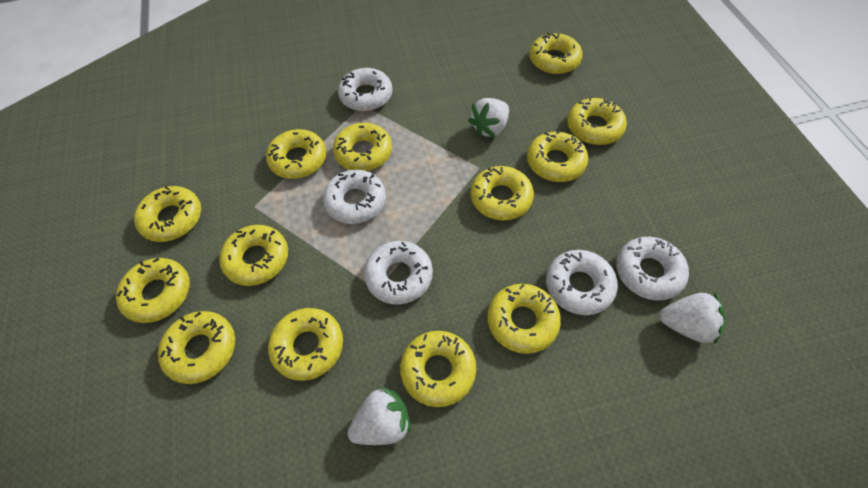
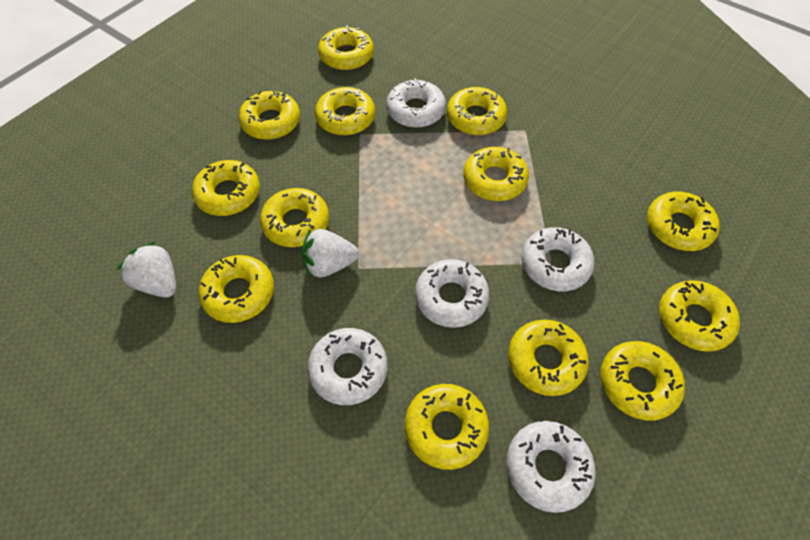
white strawberry: [347,386,411,445] [468,98,509,137] [659,292,726,343] = 3 -> [117,242,176,297] [302,228,359,278] = 2

